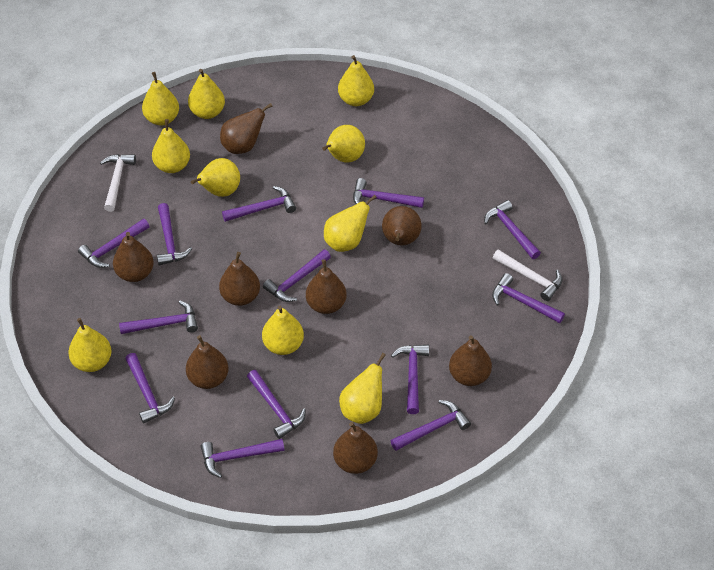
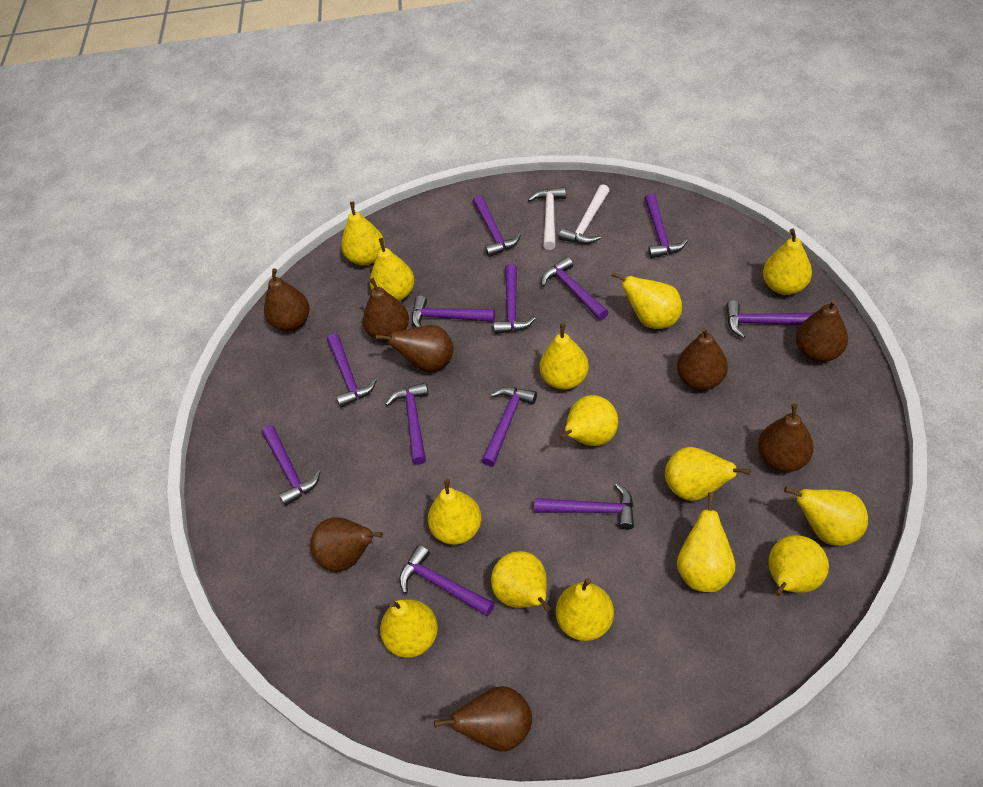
purple hammer: [78,218,150,268] [119,301,198,334] [125,353,175,424] [157,203,192,266] [200,439,285,478] [222,186,296,222] [247,370,306,439] [263,249,331,302] [353,178,424,208] [391,345,429,414] [391,400,471,451] [484,200,541,259] [492,273,565,323] = 13 -> [262,425,320,506] [327,333,377,408] [385,382,428,465] [399,545,495,616] [412,295,495,327] [473,195,521,257] [481,387,537,466] [494,264,536,334] [534,483,634,530] [541,257,608,320] [644,193,688,258] [726,300,814,338] = 12
yellow pear: [68,318,112,372] [142,72,179,126] [152,119,190,173] [188,69,225,119] [191,158,240,197] [262,306,304,355] [322,125,365,162] [324,195,377,252] [338,55,374,106] [339,353,386,424] = 10 -> [341,202,385,266] [370,238,415,301] [380,599,438,658] [428,479,481,545] [491,551,551,612] [540,323,589,390] [556,578,614,641] [559,395,618,446] [611,272,682,329] [665,447,751,501] [677,492,735,592] [763,228,812,295] [768,535,829,597] [784,486,868,546] = 14

